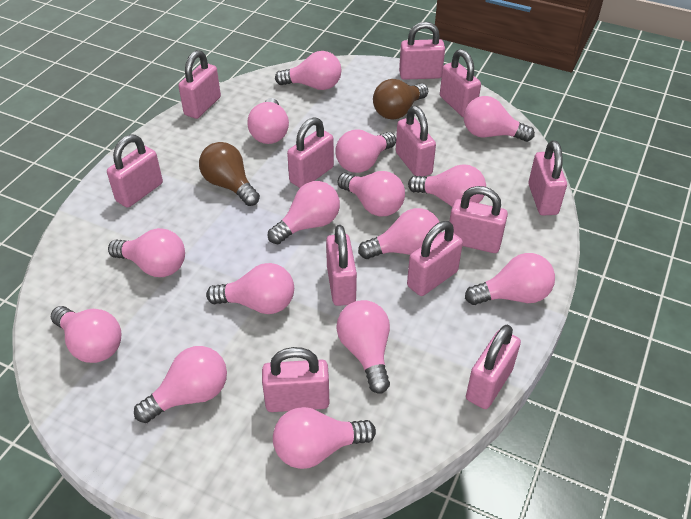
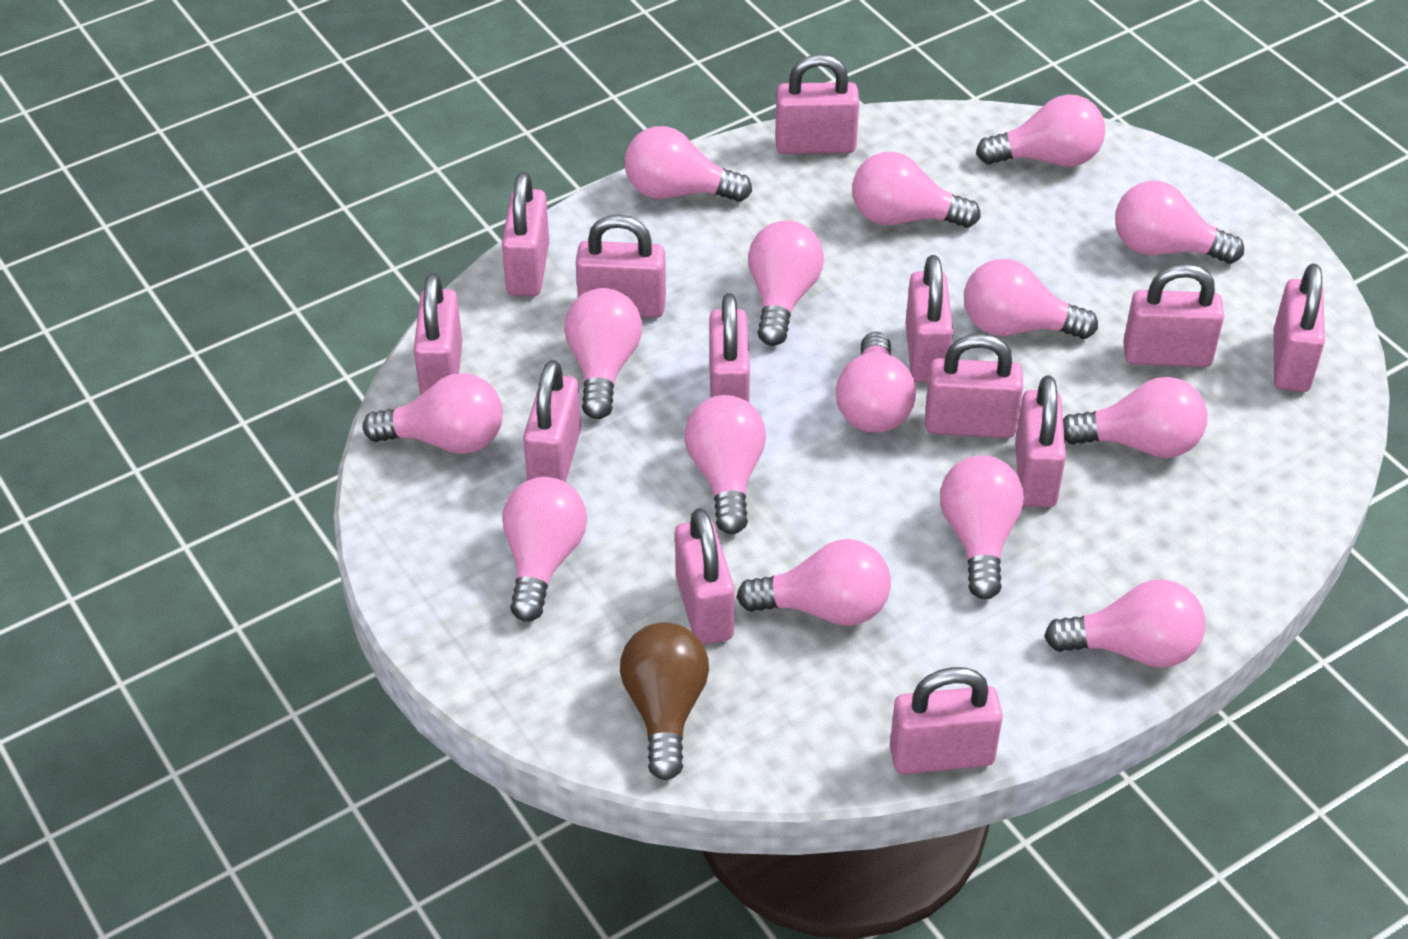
brown light bulb: [199,142,260,206] [373,79,428,120] = 2 -> [620,622,709,780] = 1
pink padlock: [107,135,163,208] [178,50,221,119] [262,347,329,412] [287,117,334,188] [326,225,357,306] [396,106,436,177] [399,22,445,80] [407,221,463,296] [440,49,481,117] [449,186,508,253] [466,325,521,409] [528,140,567,216] = 12 -> [414,273,462,395] [502,172,549,296] [523,360,581,482] [576,215,666,318] [675,508,735,645] [709,293,750,402] [775,54,859,154] [890,667,1003,774] [906,255,953,382] [925,334,1023,438] [1015,375,1066,507] [1123,264,1224,367] [1273,264,1325,392] = 13

